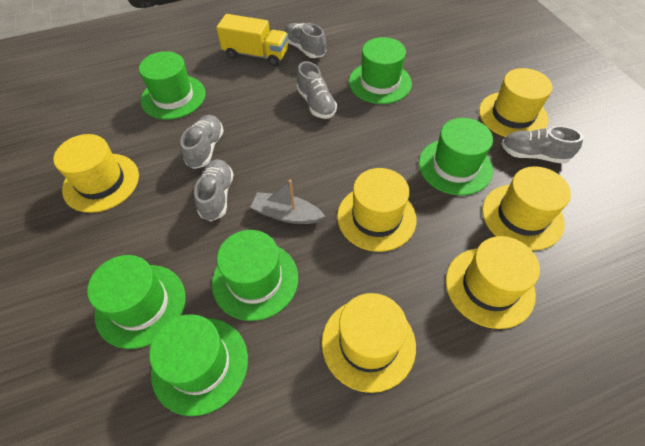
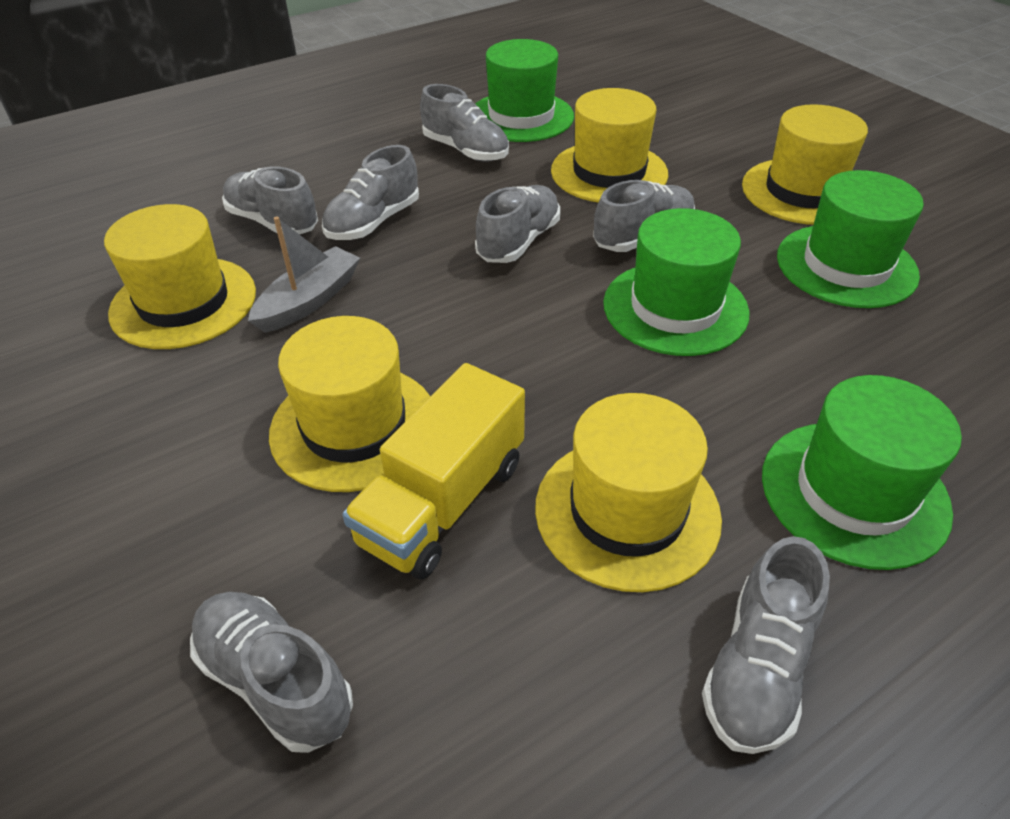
green hat: [87,255,186,349] [139,51,206,120] [149,314,248,416] [212,230,298,321] [349,37,412,104] [419,118,493,195] = 6 -> [476,39,574,142] [603,208,750,356] [762,375,962,570] [777,170,924,308] = 4
grey shoe: [180,115,224,169] [194,159,234,221] [285,23,326,58] [297,61,337,119] [501,126,584,164] = 5 -> [190,592,353,753] [222,166,318,234] [322,145,419,240] [420,84,509,162] [475,185,560,263] [593,180,695,252] [702,536,830,754] = 7
yellow hat: [53,134,139,213] [322,293,416,393] [337,168,416,252] [446,236,540,329] [479,68,553,137] [482,166,571,251] = 6 -> [104,204,256,349] [269,316,431,492] [535,393,722,592] [551,88,668,203] [742,104,868,225] = 5

